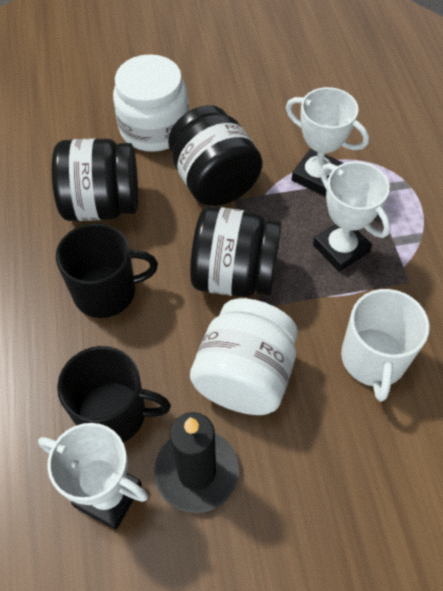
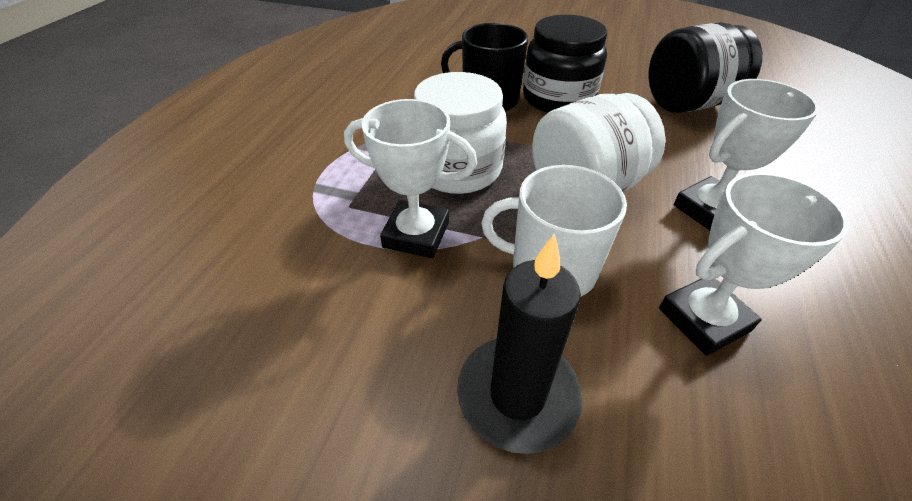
black jar: [52,138,138,221] [168,105,263,206] [190,206,282,297] = 3 -> [523,15,607,113] [648,22,762,113] = 2
black mug: [56,223,158,318] [57,346,171,442] = 2 -> [441,23,528,111] = 1

